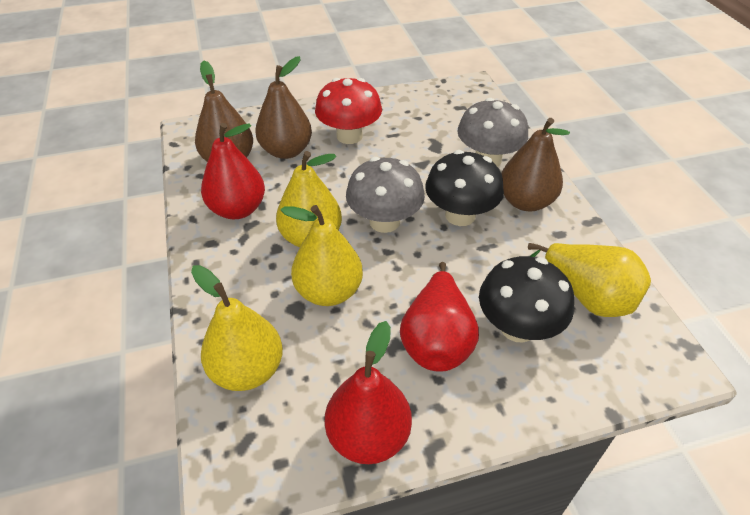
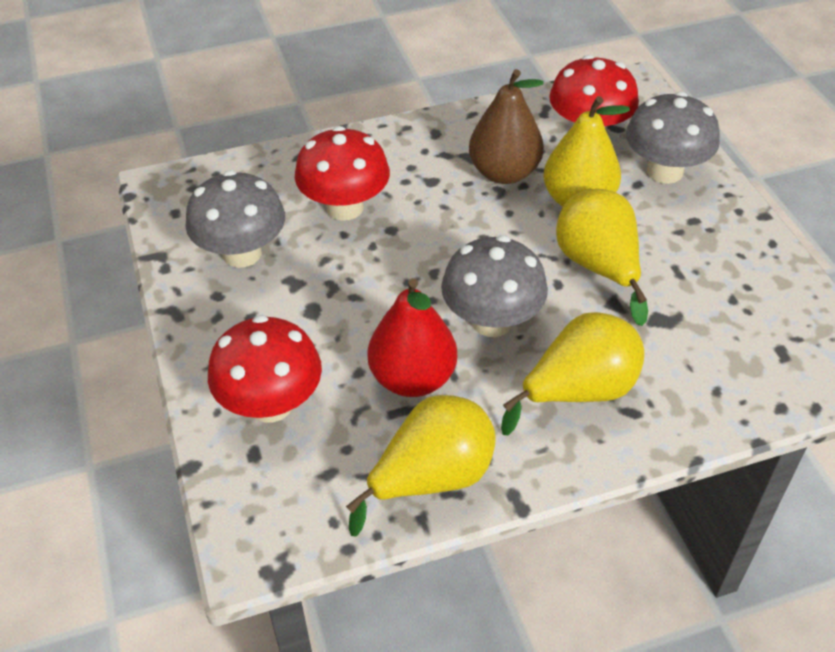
black mushroom: [425,150,504,226] [479,256,574,343] = 2 -> none = 0
brown pear: [195,61,253,162] [255,56,312,159] [501,118,570,211] = 3 -> [469,69,544,184] = 1
grey mushroom: [346,157,425,233] [457,98,528,167] = 2 -> [185,170,285,268] [441,235,548,337] [626,92,720,184] = 3
red mushroom: [315,78,382,144] = 1 -> [208,315,322,422] [295,126,390,221] [549,55,639,132] = 3
red pear: [201,123,265,220] [325,321,412,464] [400,262,479,372] = 3 -> [368,278,457,397] = 1

